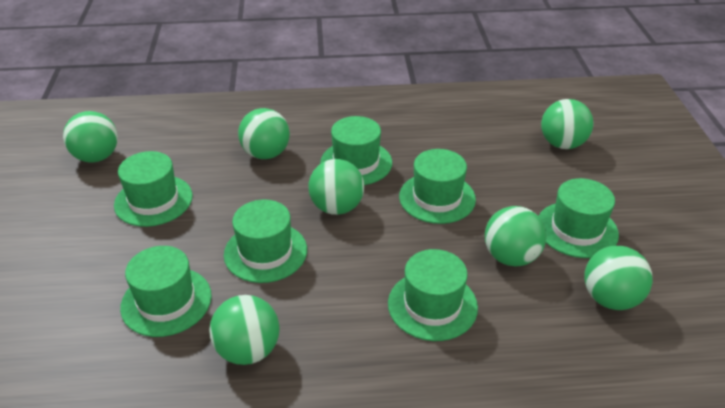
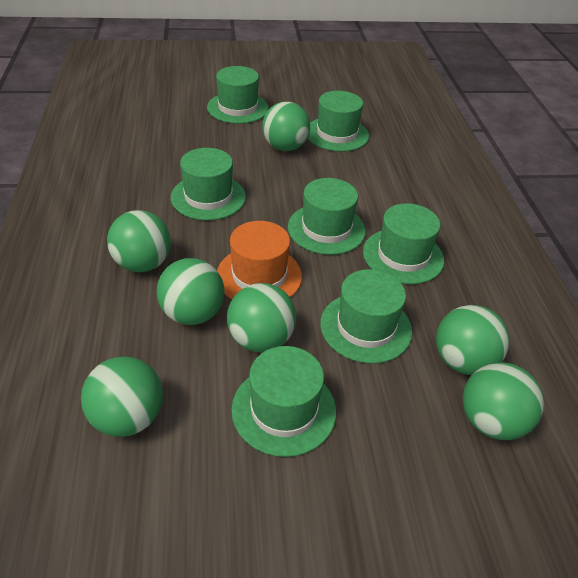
orange hat: none = 0 -> [217,221,302,299] = 1

